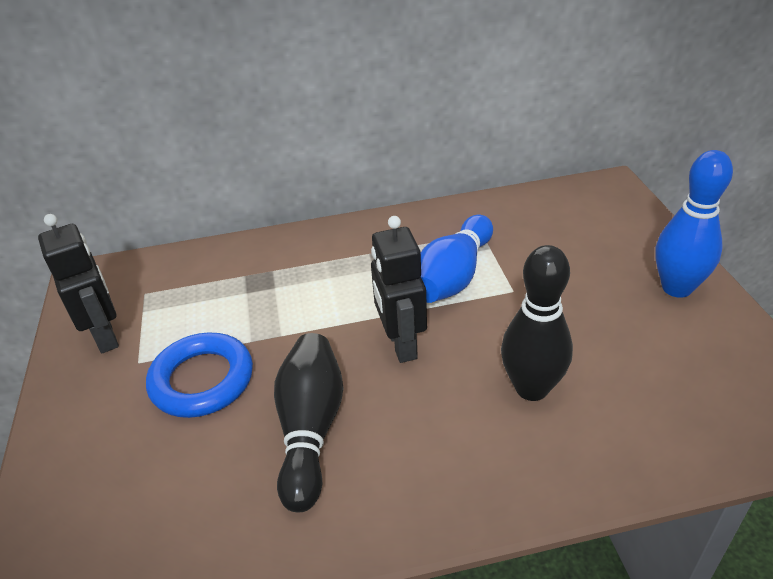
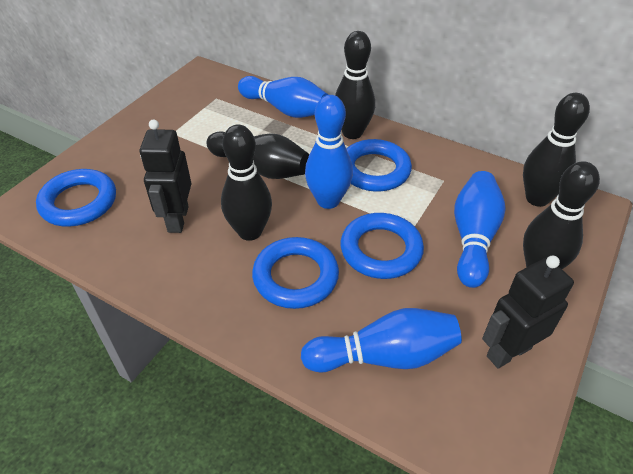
black bowling pin: [274,333,343,512] [501,245,573,401] = 2 -> [207,131,310,179] [221,125,272,241] [335,31,375,139] [523,93,590,207] [523,162,600,269] = 5
blue bowling pin: [421,215,493,303] [655,150,733,298] = 2 -> [238,76,328,118] [301,308,462,373] [305,95,353,209] [454,171,505,288] = 4
blue ring: [146,333,253,418] = 1 -> [36,169,116,226] [252,237,339,309] [340,213,424,279] [346,139,412,192] = 4

